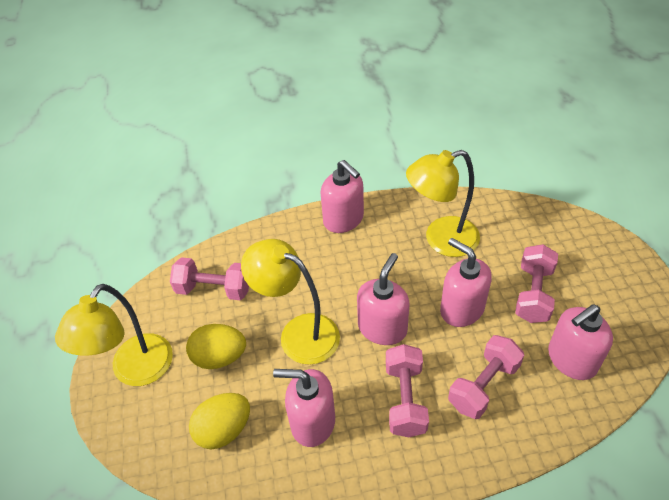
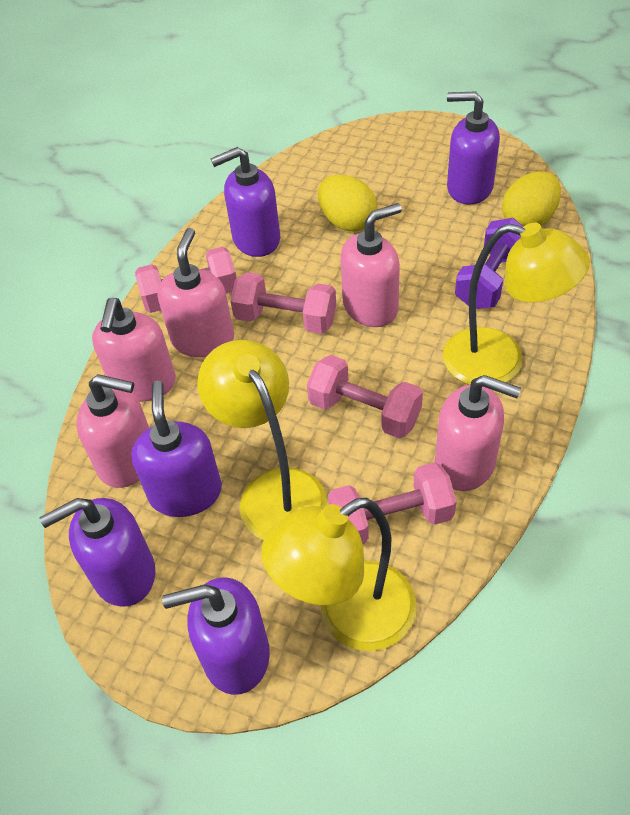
purple dumbbell: none = 0 -> [455,218,524,309] = 1
purple soap dispenser: none = 0 -> [39,498,155,607] [131,381,222,517] [162,577,270,695] [211,147,280,257] [447,91,500,205] = 5

